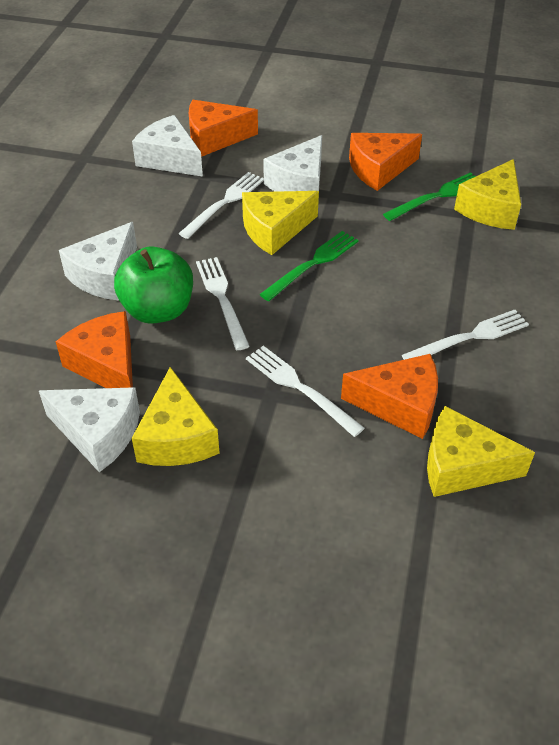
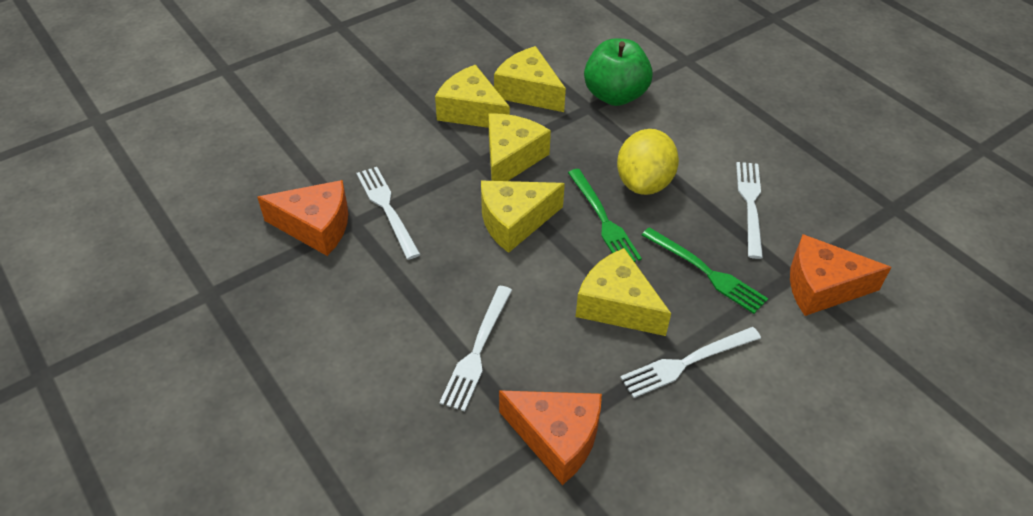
orange cheese: [56,311,133,388] [189,100,258,157] [341,354,438,439] [349,133,422,191] = 4 -> [257,180,348,256] [499,390,602,485] [790,234,891,316] = 3
white cheese: [39,387,140,472] [59,222,137,301] [132,115,203,177] [263,135,322,192] = 4 -> none = 0
yellow cheese: [132,367,220,466] [242,191,319,255] [427,406,535,497] [454,159,521,230] = 4 -> [435,65,510,128] [481,181,565,253] [488,113,551,181] [494,46,566,112] [576,248,671,336] = 5
yellow lemon: none = 0 -> [617,129,679,195] = 1

